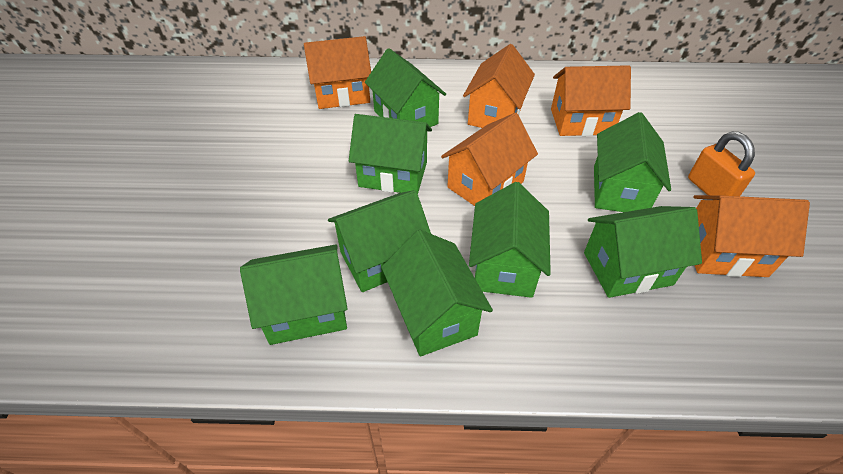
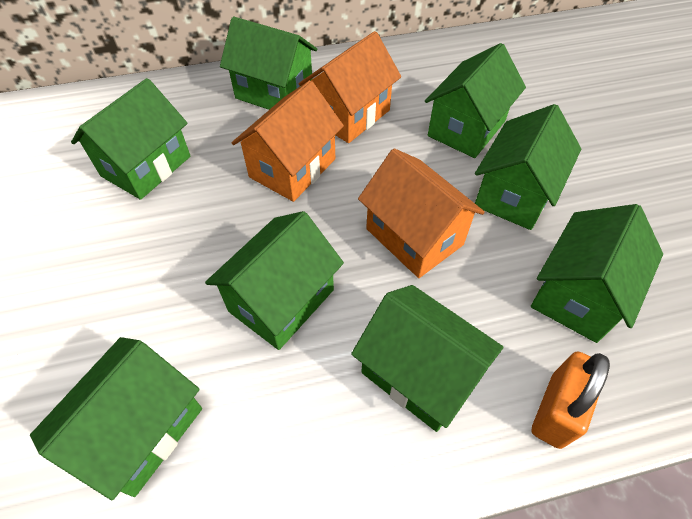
orange house: [304,36,371,109] [441,113,538,206] [463,44,535,128] [551,65,631,136] [693,195,810,277] = 5 -> [232,80,344,202] [299,31,401,143] [358,148,485,278] = 3

